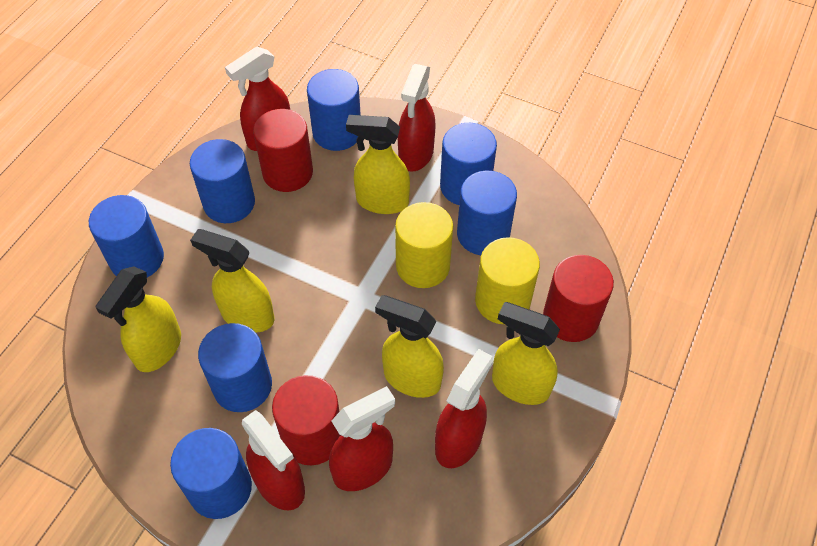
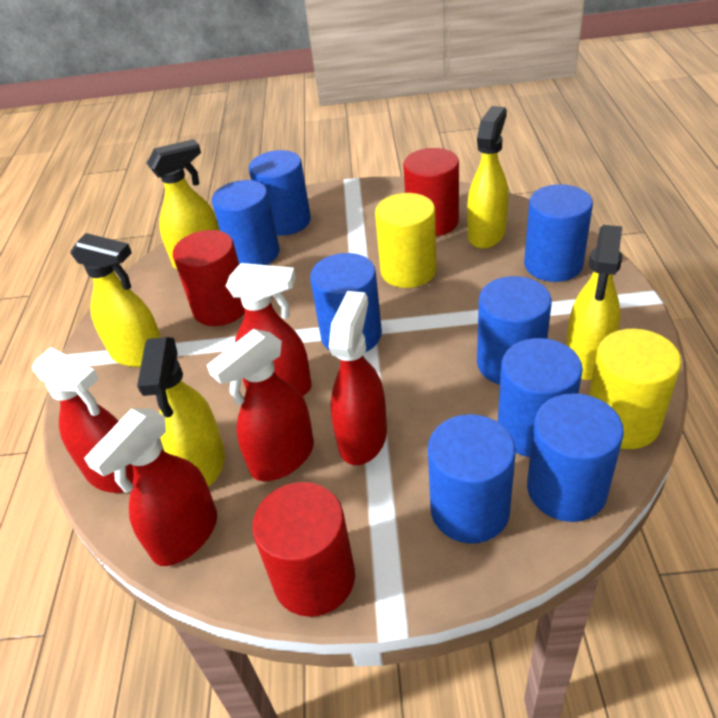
blue cylinder: [89,195,164,277] [170,428,252,519] [190,139,255,223] [198,323,272,412] [307,69,361,151] [440,123,497,205] [457,171,517,255] = 7 -> [212,180,280,265] [249,150,311,236] [310,253,382,352] [428,414,516,544] [477,276,552,385] [498,338,583,457] [524,184,593,282] [527,393,624,522] = 8

